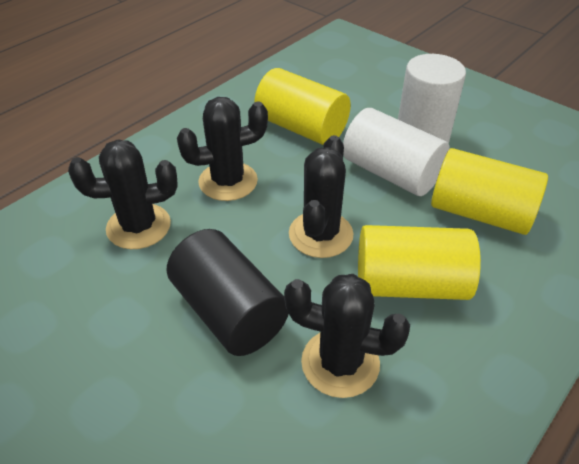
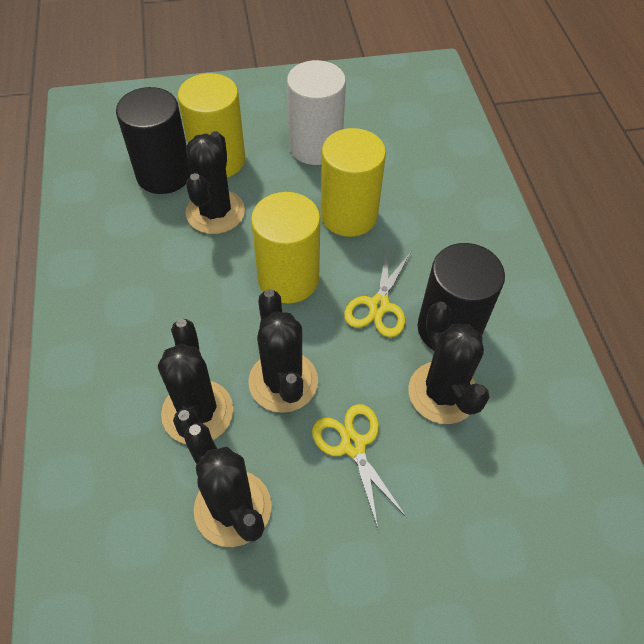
black cactus: [68,139,178,249] [177,97,268,201] [284,274,410,398] [289,135,354,258] = 4 -> [158,319,233,444] [184,423,272,547] [186,131,245,234] [248,289,318,413] [408,302,490,424] = 5
black cylinder: [167,229,289,356] = 1 -> [116,87,191,194] [418,243,505,350] = 2
white cylinder: [343,108,450,196] [398,54,466,144] = 2 -> [287,60,346,165] = 1
yellow scissors: none = 0 -> [312,404,406,528] [344,248,411,337] = 2

